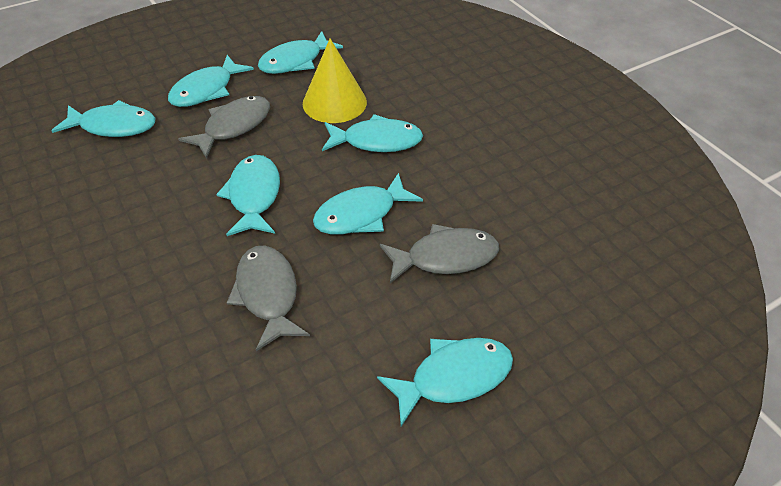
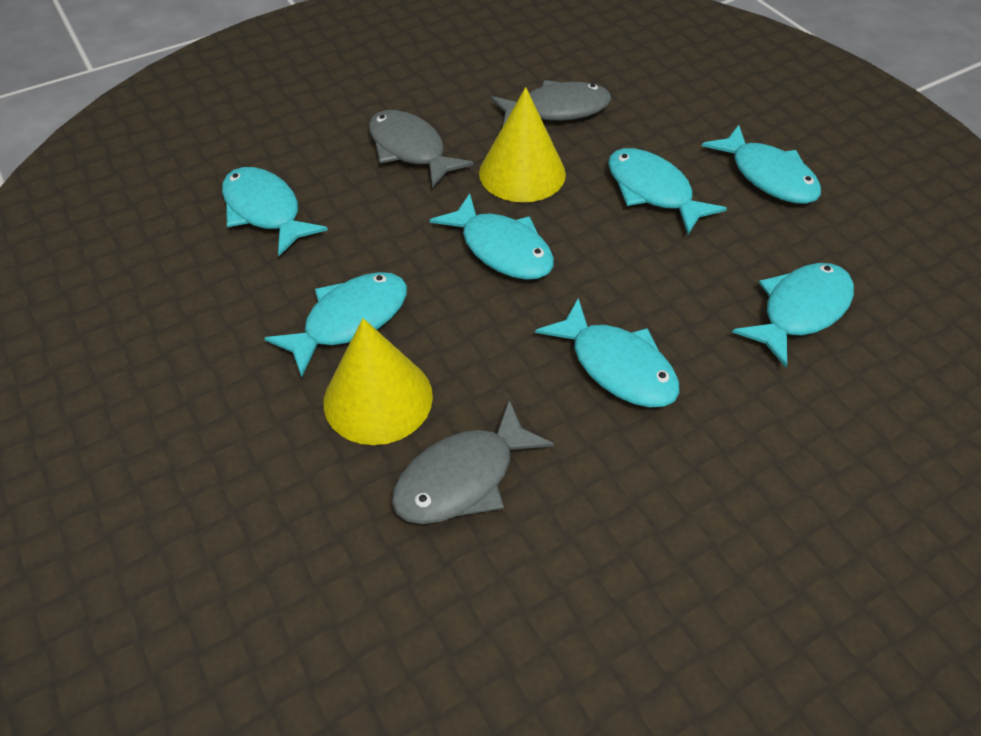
yellow cone: [303,38,367,123] = 1 -> [324,318,433,445] [479,87,566,202] = 2

